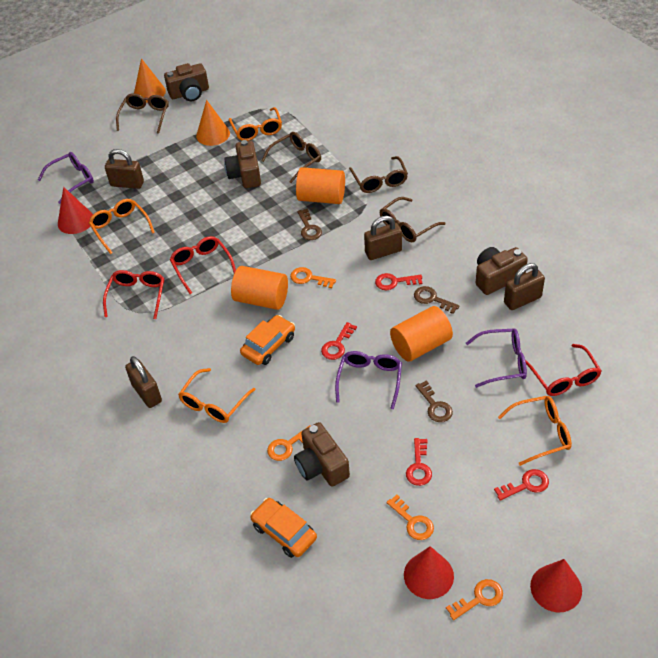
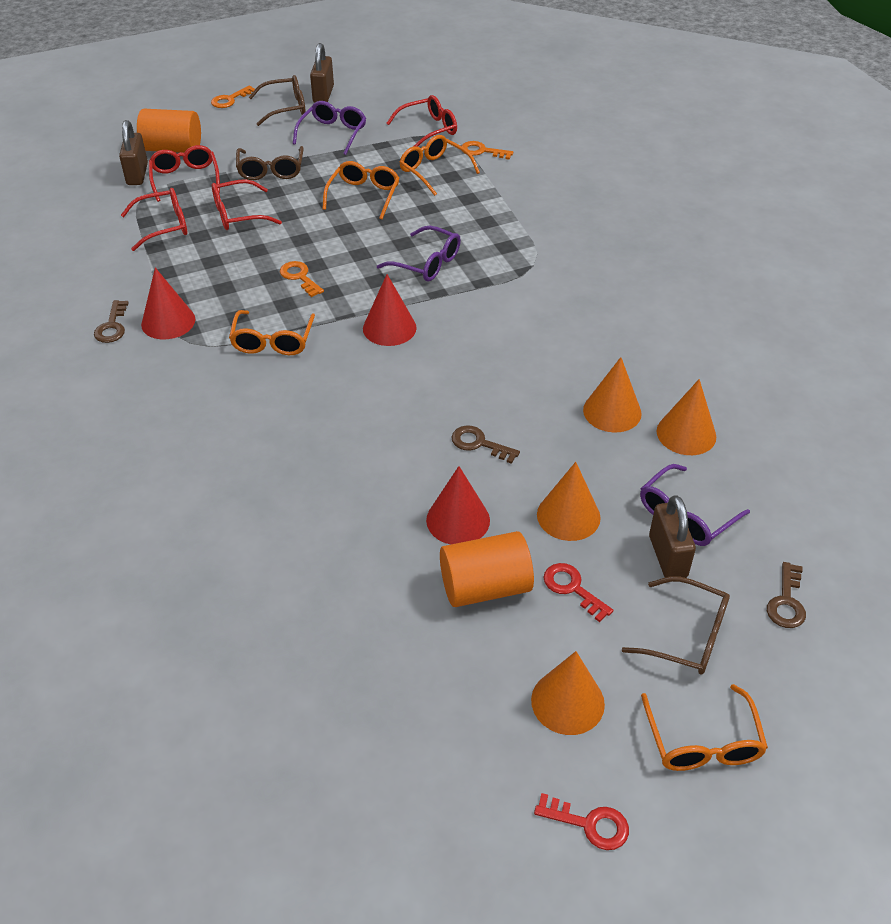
brown camera: [164,63,209,101] [224,140,261,188] [294,422,350,487] [476,247,528,295] = 4 -> none = 0
brown glasses: [116,93,169,134] [262,132,321,183] [349,156,408,193] [380,197,446,242] = 4 -> [236,146,304,180] [249,75,306,126] [622,576,730,675] = 3
brown padlock: [105,149,144,189] [125,356,162,408] [364,216,402,260] [504,263,545,310] = 4 -> [119,120,148,185] [310,43,334,103] [649,495,696,578] = 3
orange car: [240,315,295,365] [250,498,317,558] = 2 -> none = 0
orange cone: [134,58,166,103] [196,100,230,146] = 2 -> [531,651,605,735] [537,462,601,541] [583,357,642,432] [657,379,716,455] = 4
orange cylinder: [231,266,288,310] [296,167,345,204] [390,306,453,362] = 3 -> [137,109,201,153] [440,531,534,607] = 2
orange key: [267,425,311,461] [290,267,336,288] [387,494,434,540] [446,579,503,620] = 4 -> [211,85,255,108] [280,261,324,297] [462,141,513,160] = 3
red glasses: [103,270,164,319] [170,236,236,294] [525,344,602,396] = 3 -> [121,188,188,251] [149,145,220,202] [212,179,282,230] [387,95,457,147] = 4
red key: [321,322,357,360] [375,273,423,290] [406,438,432,486] [494,469,549,501] = 4 -> [534,793,629,850] [543,563,613,622] = 2

